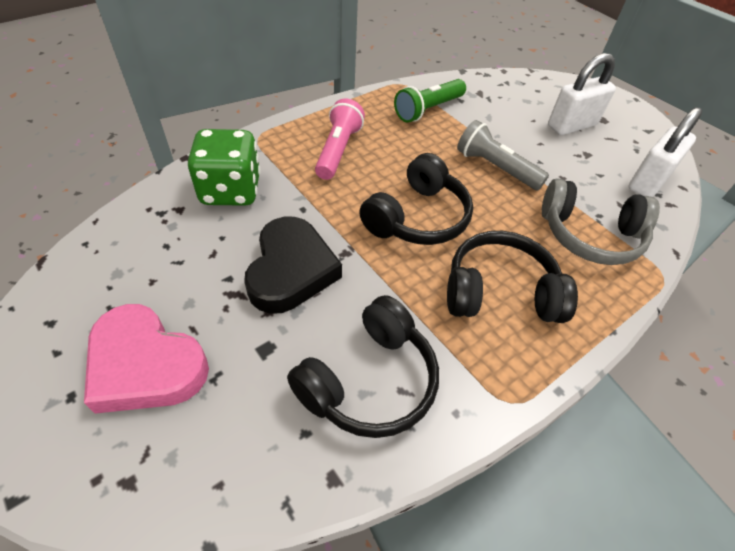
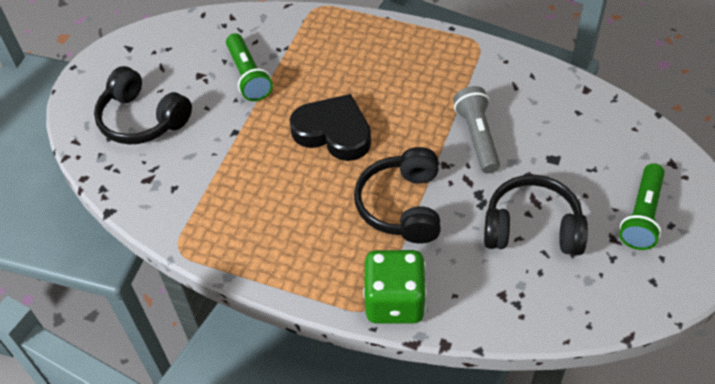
green flashlight: [394,79,466,122] = 1 -> [226,33,273,101] [619,163,665,250] = 2
grey headphones: [542,178,660,265] = 1 -> none = 0
pink flashlight: [315,98,365,180] = 1 -> none = 0
pink heart: [84,304,209,414] = 1 -> none = 0
white padlock: [548,53,616,135] [628,107,702,197] = 2 -> none = 0

